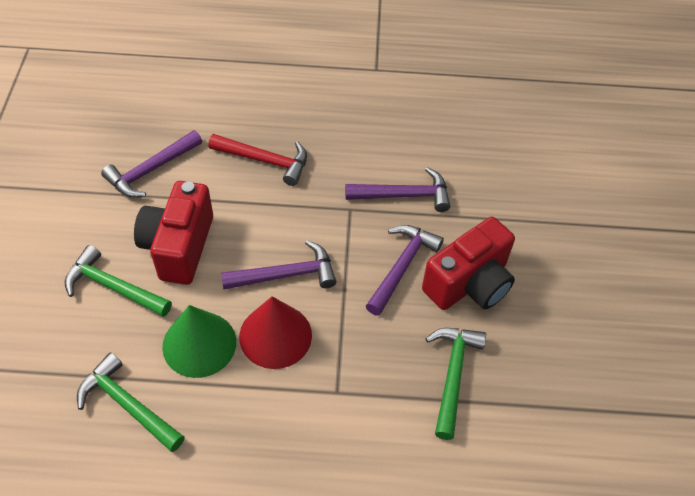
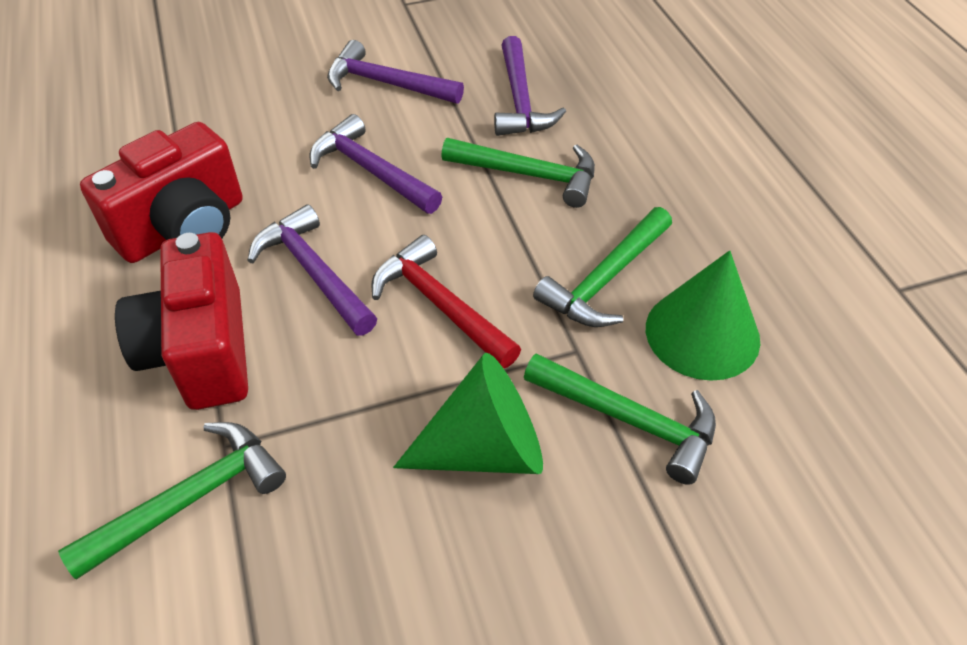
green cone: [162,305,236,378] = 1 -> [393,353,543,474] [646,250,760,381] = 2
green hammer: [65,245,172,317] [77,352,185,452] [426,328,486,440] = 3 -> [58,422,286,580] [441,138,595,208] [524,353,716,485] [533,207,672,327] = 4
red cone: [239,296,312,369] = 1 -> none = 0

